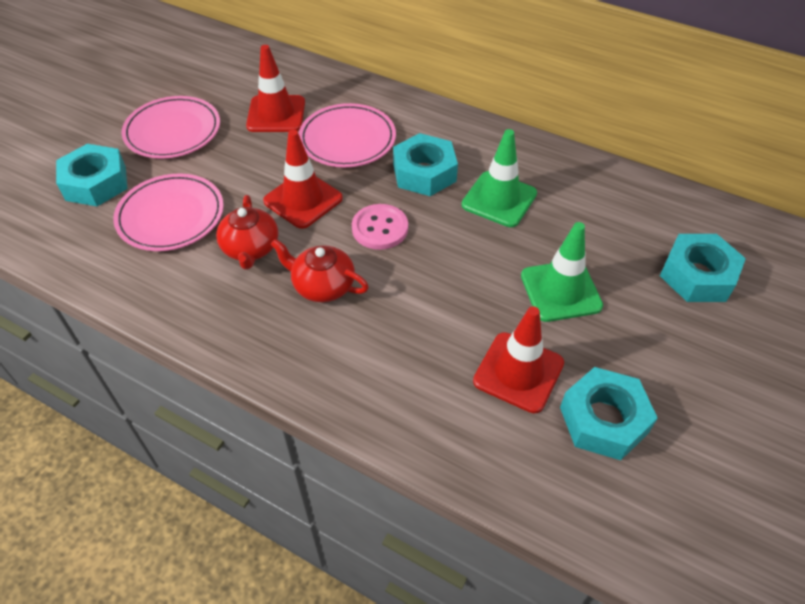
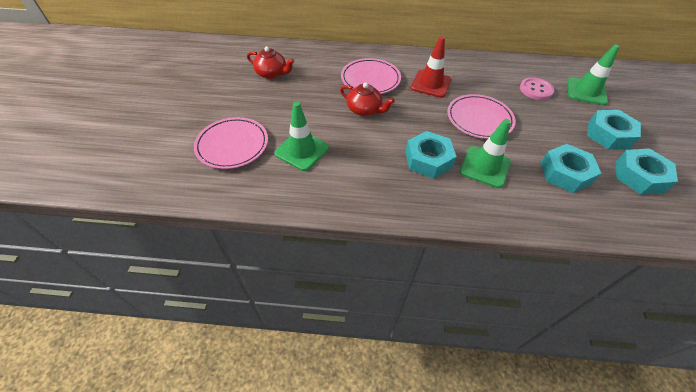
green traffic cone: [462,129,537,227] [521,222,603,322] = 2 -> [274,102,329,171] [460,119,511,188] [568,44,620,106] = 3
red traffic cone: [246,45,305,132] [263,130,343,229] [473,306,564,414] = 3 -> [411,36,452,98] = 1

